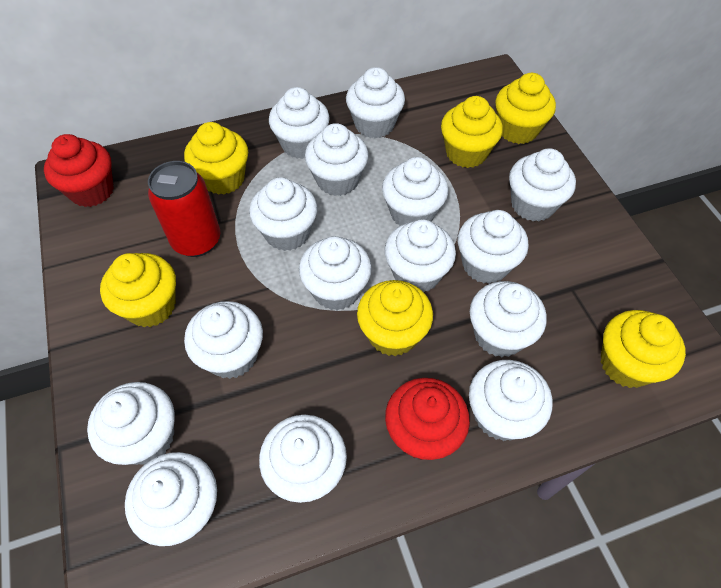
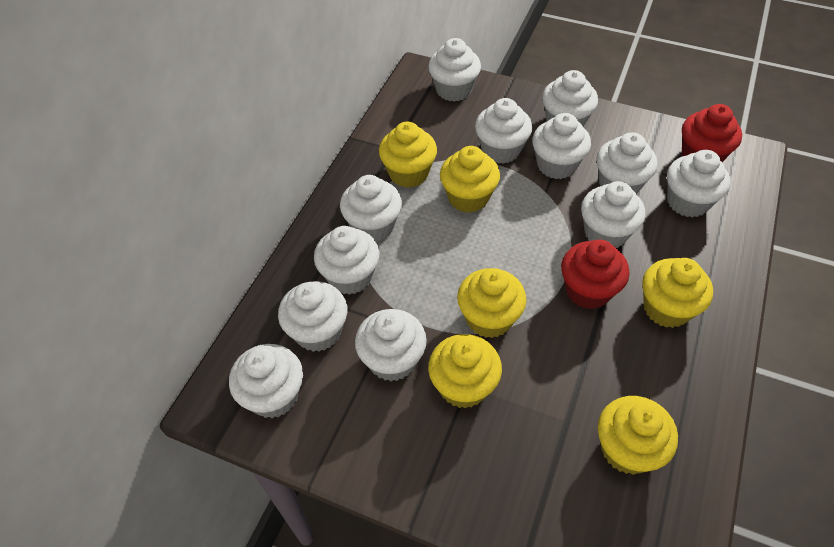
red can: [148,161,220,257] = 1 -> none = 0
white cupcake: [87,382,175,465] [125,452,217,546] [184,301,263,379] [249,177,317,251] [259,415,347,503] [269,87,330,159] [299,236,372,310] [305,123,368,196] [346,67,405,138] [382,157,448,226] [385,219,456,292] [458,210,529,284] [469,360,553,441] [470,281,547,357] [509,148,576,221] = 15 -> [229,344,303,418] [278,281,348,352] [314,226,379,295] [340,175,402,242] [355,309,427,381] [428,38,481,102] [475,98,532,164] [532,113,591,179] [542,70,598,127] [581,181,645,248] [596,132,658,194] [667,150,730,218] = 12

